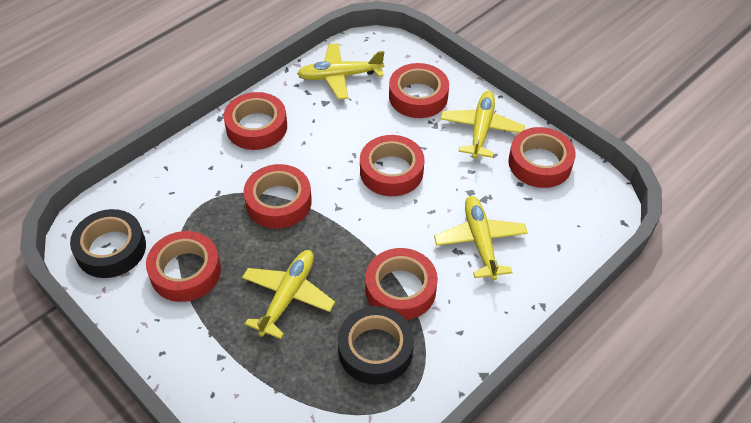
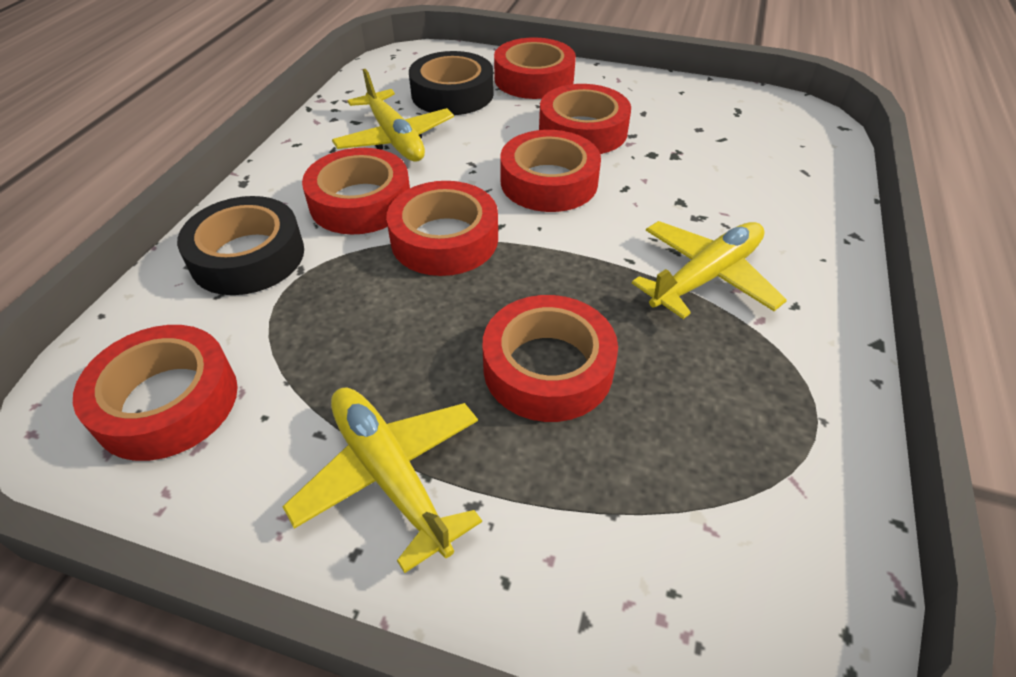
yellow plane: [242,250,335,339] [297,43,384,100] [434,196,528,280] [440,91,525,159] = 4 -> [282,387,482,573] [332,69,454,162] [632,221,787,319] = 3

